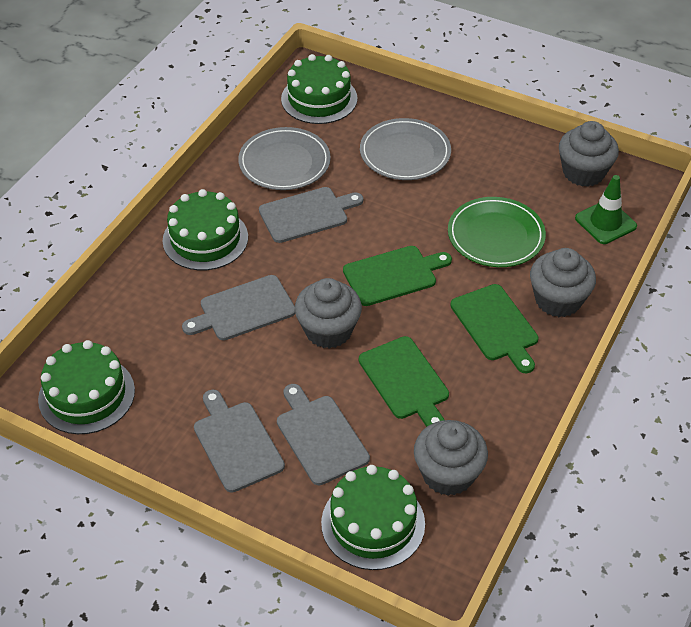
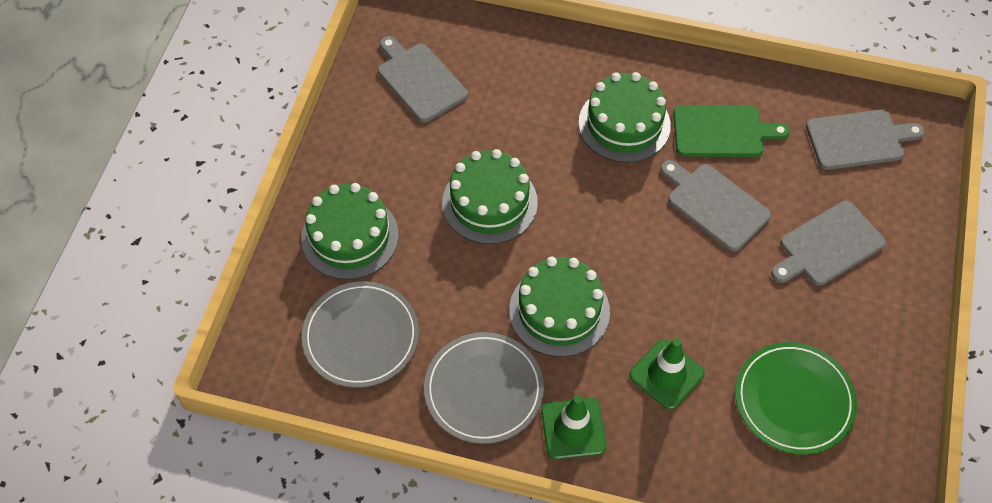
green cutting board: [343,246,452,306] [359,336,449,427] [450,284,538,373] = 3 -> [673,105,790,157] = 1
green traffic cone: [575,175,637,244] = 1 -> [541,395,607,460] [629,338,705,410] = 2
grey cupcake: [295,278,362,349] [414,420,488,496] [530,248,596,317] [559,121,619,187] = 4 -> none = 0

